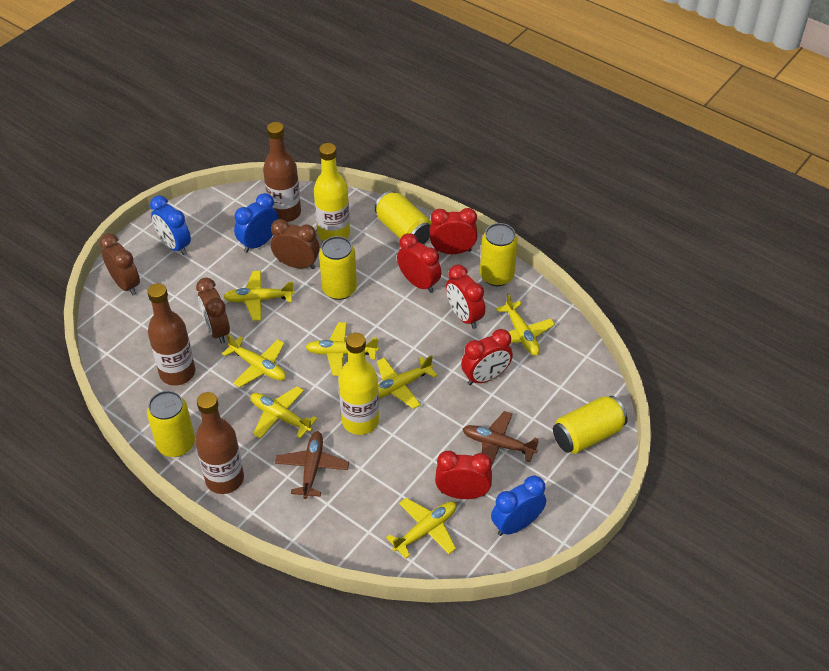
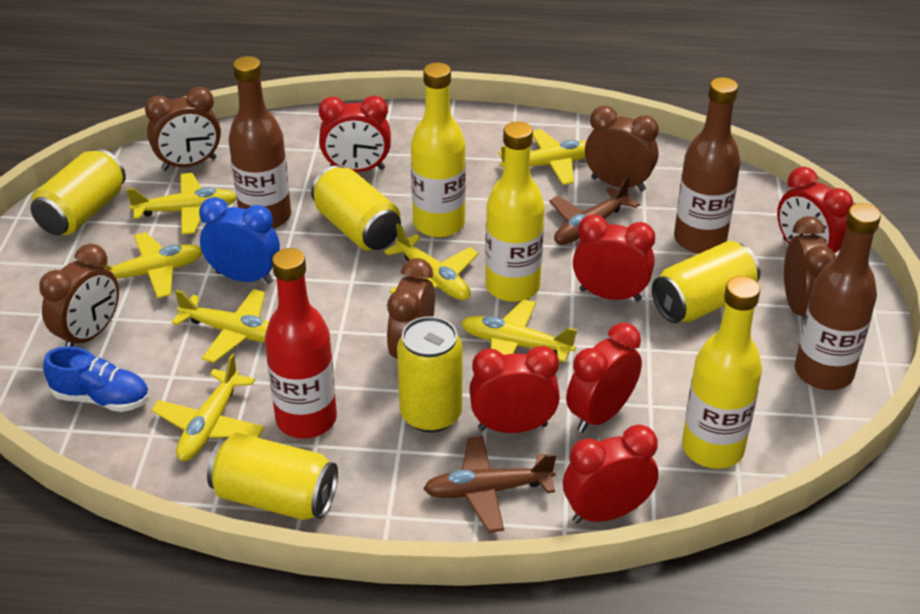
blue clock: [150,196,191,255] [234,193,279,252] [491,476,546,536] = 3 -> [199,197,280,284] = 1
blue shoe: none = 0 -> [43,346,149,412] = 1
brown clock: [100,234,140,295] [196,278,230,344] [271,219,320,269] = 3 -> [39,244,119,347] [145,87,221,171] [387,258,435,359] [585,106,659,191] [784,216,836,320] = 5
red bottle: none = 0 -> [265,248,337,439] = 1
red clock: [397,233,441,293] [429,208,477,254] [435,451,492,499] [446,264,485,329] [461,329,513,385] = 5 -> [319,96,391,172] [469,346,560,433] [563,425,658,524] [566,323,642,432] [573,214,655,301] [777,166,853,253] = 6
yellow bottle: [314,143,350,241] [338,333,379,435] = 2 -> [411,63,466,237] [485,121,545,302] [682,276,762,469] = 3

